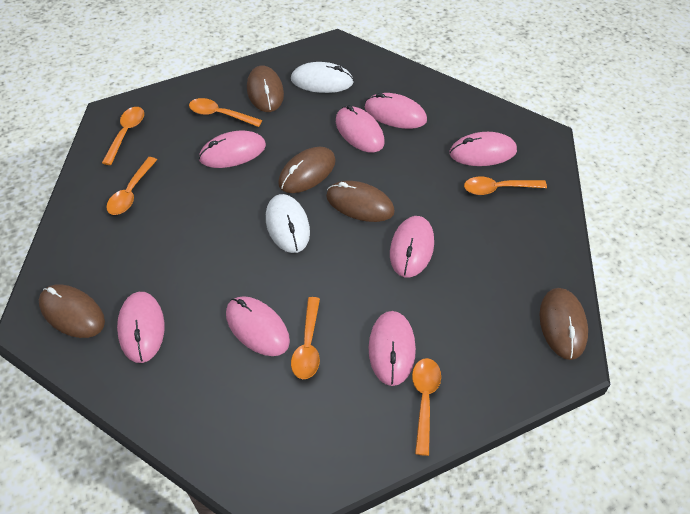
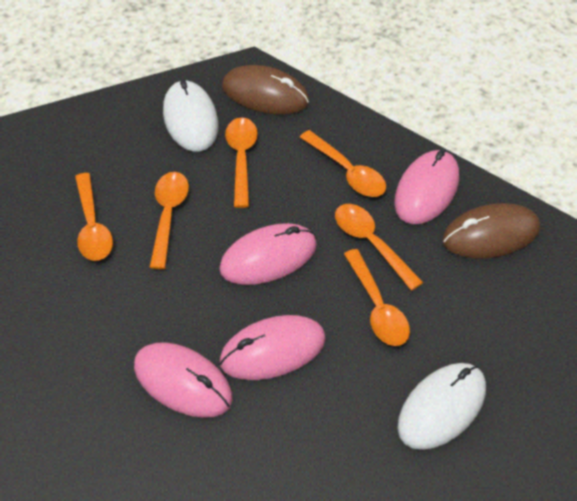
brown mouse: [39,284,105,338] [247,66,284,112] [278,147,336,193] [326,181,395,222] [539,288,588,360] = 5 -> [222,65,309,114] [442,203,540,259] = 2
pink mouse: [117,292,165,363] [199,131,266,168] [226,296,290,356] [336,105,384,153] [365,93,427,129] [368,311,416,386] [390,216,434,277] [450,132,517,166] = 8 -> [134,342,233,418] [219,223,317,285] [220,315,326,380] [394,150,459,224] = 4

